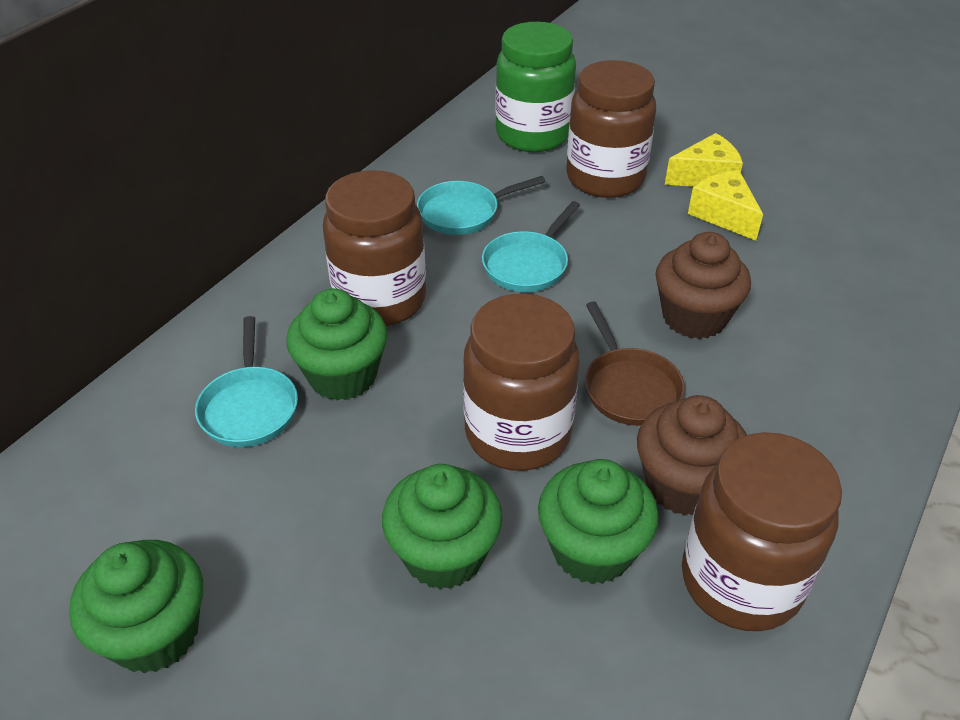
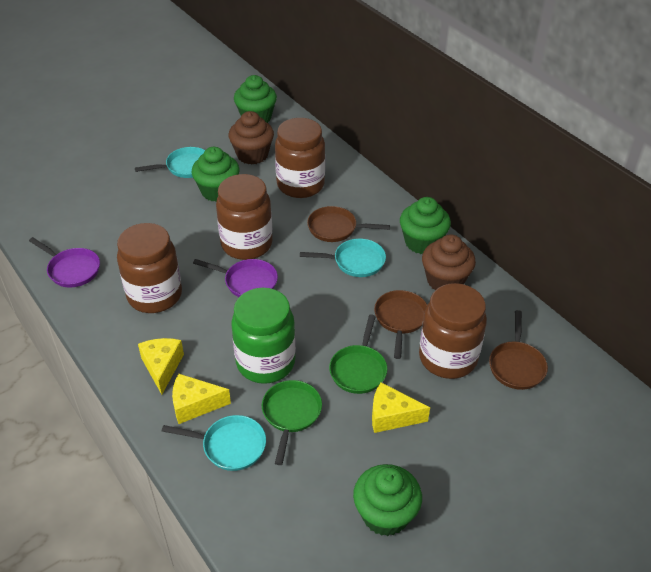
brown pan: [585,302,685,426] = 1 -> [307,206,390,242] [374,290,427,359] [489,310,548,390] = 3
green pan: none = 0 -> [262,380,322,465] [329,314,387,394] = 2
purple pan: none = 0 -> [29,237,100,287] [193,259,278,297] = 2
yellow cheese: [665,133,743,187] [688,170,763,241] = 2 -> [138,338,184,394] [172,374,231,424] [372,382,430,433] = 3

